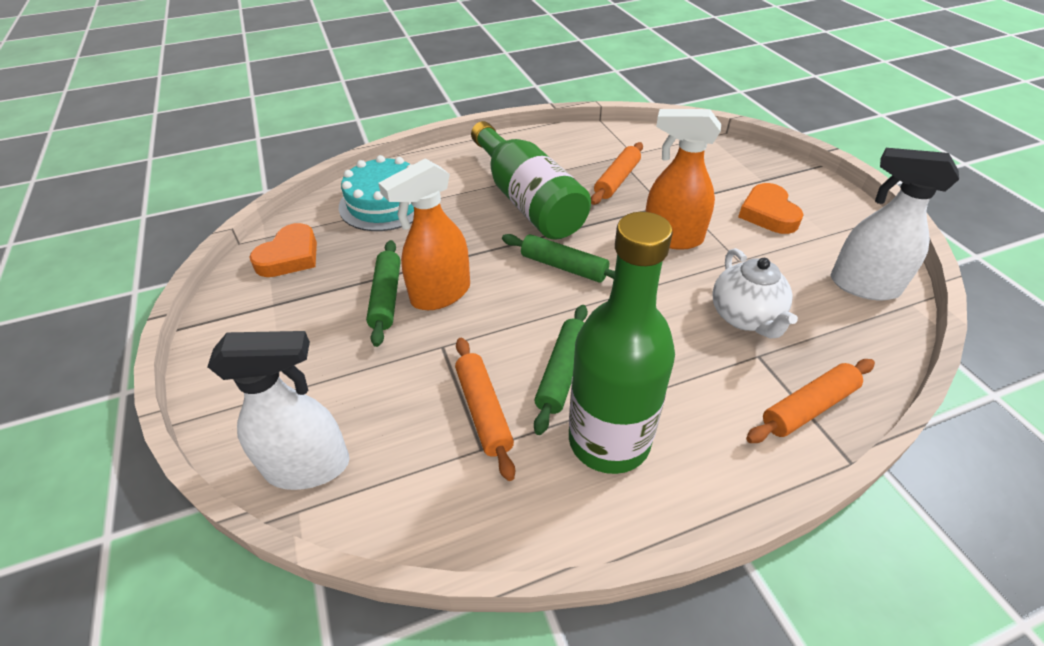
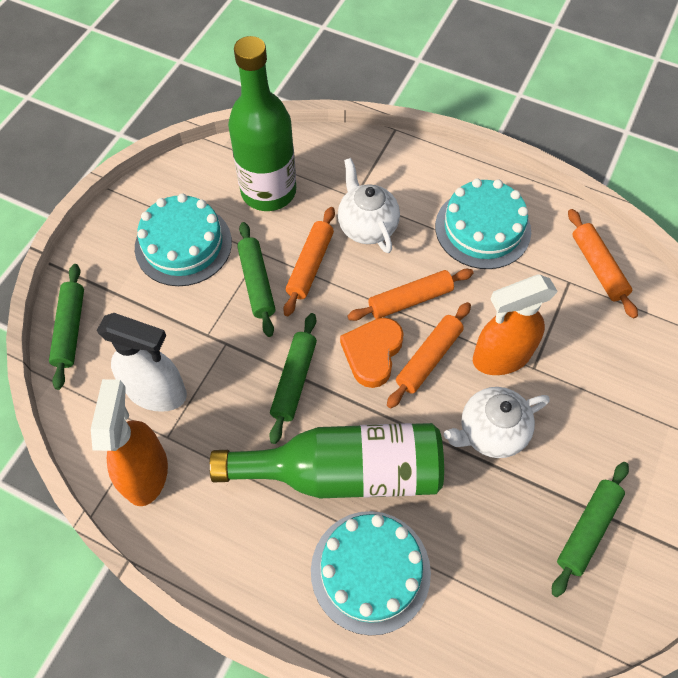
green rolling pin: [366,240,401,347] [502,234,615,282] [534,305,588,435] = 3 -> [49,264,84,390] [237,222,275,337] [269,313,317,444] [552,462,629,597] = 4
orange heart: [249,223,317,277] [738,183,804,234] = 2 -> [340,318,404,388] = 1
orange rolling pin: [455,338,515,481] [591,142,643,205] [746,359,875,443] = 3 -> [283,207,335,316] [347,269,473,321] [387,302,471,409] [568,209,638,319] = 4
turquoise cake: [339,155,414,231] = 1 -> [135,193,232,286] [311,511,431,636] [435,178,531,269] = 3
white spray bottle: [207,331,349,490] [831,148,959,300] = 2 -> [97,313,187,412] = 1
white teapot: [712,248,798,338] = 1 -> [338,158,400,253] [444,387,550,458] = 2

